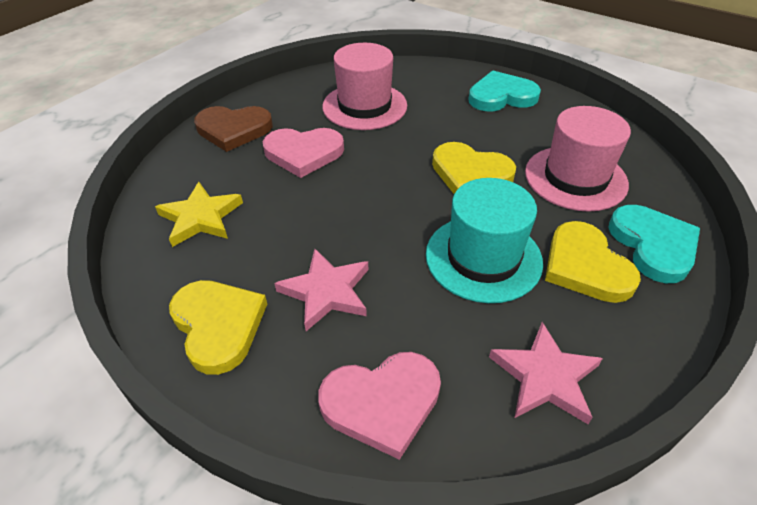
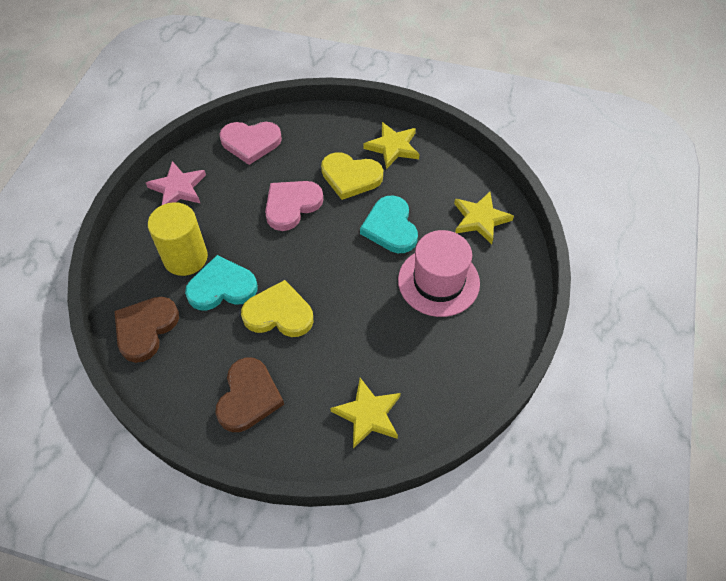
brown heart: [194,106,273,152] = 1 -> [115,297,179,363] [215,357,284,432] = 2
pink hat: [322,43,407,130] [525,106,631,212] = 2 -> [398,230,480,317] = 1
pink star: [274,249,368,331] [489,322,603,424] = 2 -> [146,161,206,205] = 1
turquoise hat: [426,178,543,303] = 1 -> none = 0
yellow cylinder: none = 0 -> [148,202,208,276] = 1
yellow heart: [169,280,267,375] [432,142,516,194] [545,221,641,303] = 3 -> [241,280,313,337] [321,152,383,200] = 2
yellow star: [155,182,243,247] = 1 -> [330,378,401,448] [364,122,420,169] [454,192,514,244] = 3

